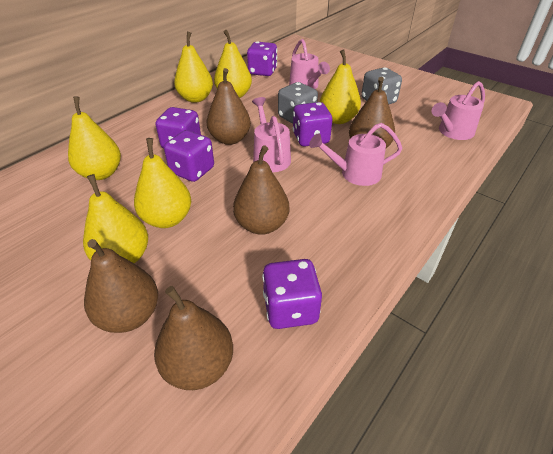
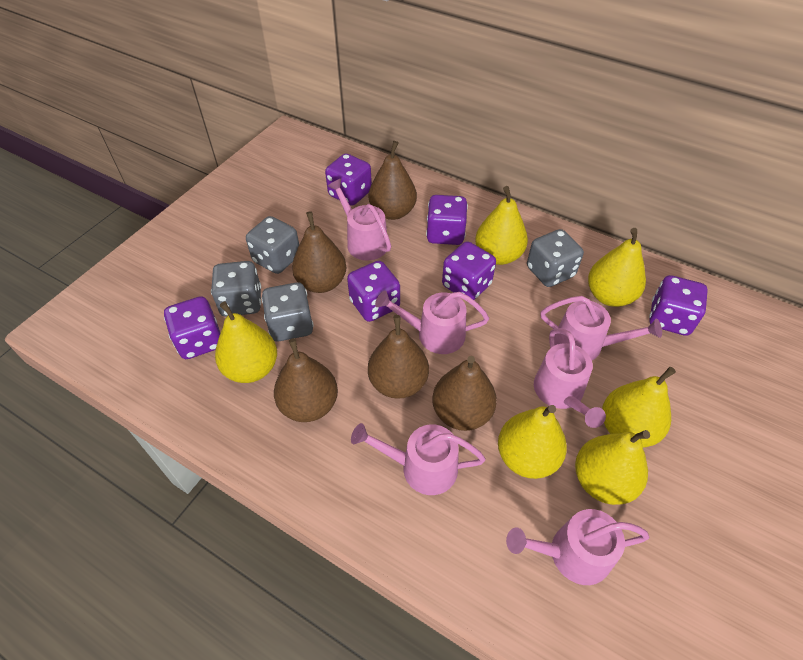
grey dice: [278,82,318,124] [361,67,402,104] = 2 -> [211,261,261,317] [246,216,299,274] [262,282,314,341] [527,229,584,287] = 4
pink watering can: [252,97,291,172] [289,39,330,89] [309,123,403,186] [432,81,485,140] = 4 -> [328,179,391,261] [351,423,486,495] [375,291,489,354] [506,509,649,585] [534,328,606,428] [541,296,662,360] = 6
purple dice: [155,107,201,149] [164,130,214,182] [247,41,277,76] [262,259,322,329] [292,102,332,147] = 5 -> [164,296,220,359] [325,153,372,206] [347,261,400,322] [426,195,468,245] [442,241,496,300] [649,275,708,336] = 6

